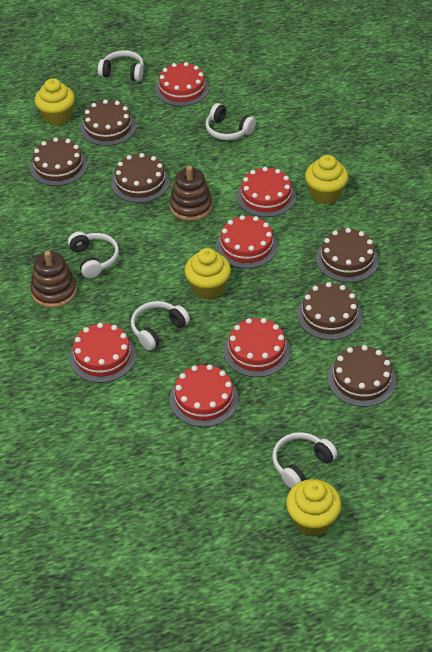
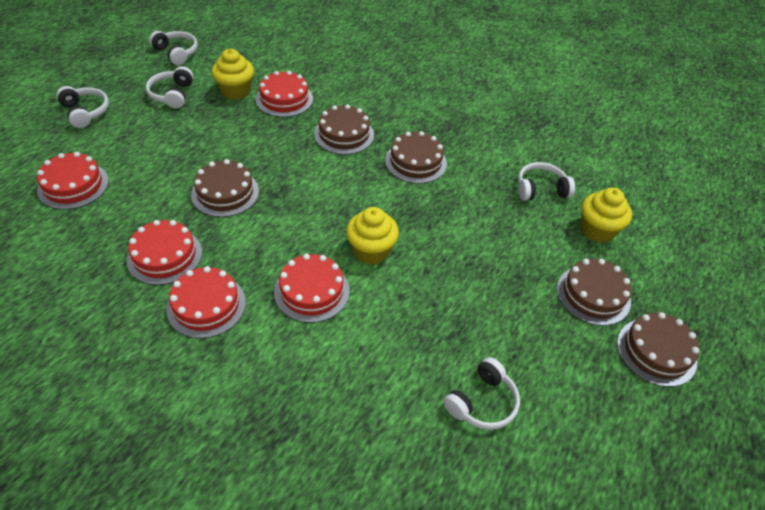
brown cake: [30,137,88,186] [80,99,136,146] [111,153,170,203] [297,282,362,340] [316,228,379,282] [328,345,396,407] = 6 -> [191,159,259,217] [314,104,374,155] [385,131,447,184] [557,259,631,326] [617,312,699,387] = 5
brown stacking toy: [30,251,77,308] [170,166,212,221] = 2 -> none = 0
red cake: [69,323,136,383] [155,62,209,106] [170,364,239,427] [216,215,278,268] [223,318,290,377] [236,167,296,217] = 6 -> [37,152,109,210] [126,220,202,285] [166,266,246,338] [256,71,313,117] [274,254,350,323] = 5
yellow cupcake: [34,78,75,126] [184,248,231,300] [286,479,341,536] [305,155,348,204] = 4 -> [212,49,254,100] [346,207,399,265] [581,188,632,243] = 3

